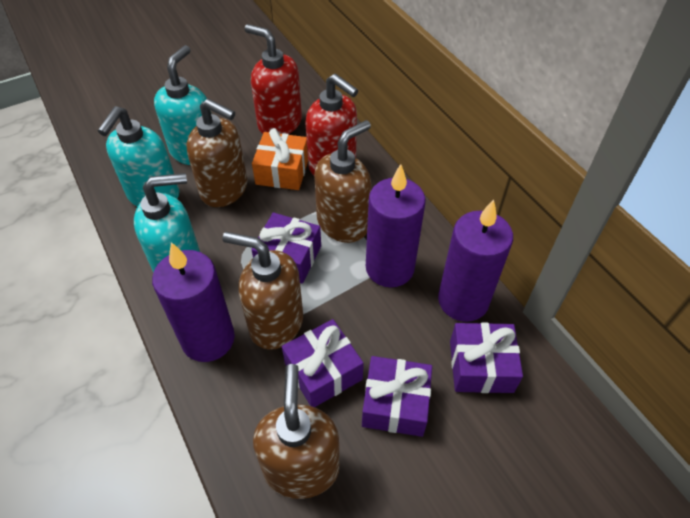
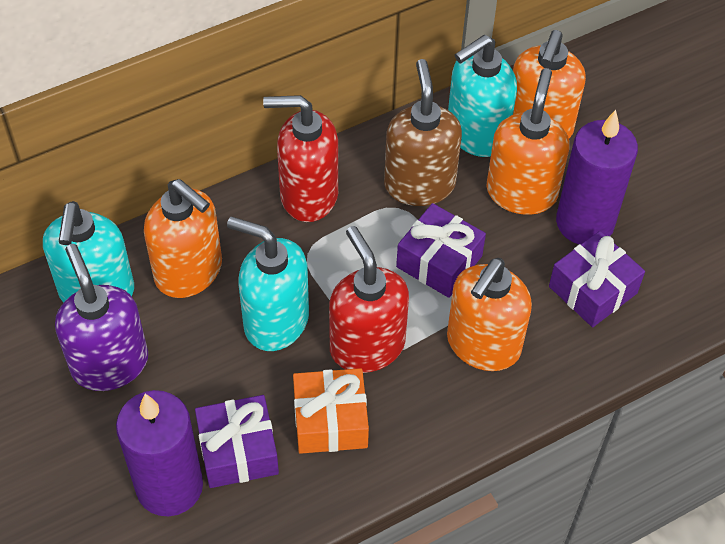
brown soap dispenser: [186,99,248,207] [223,232,303,350] [253,364,340,499] [314,120,371,243] = 4 -> [384,59,462,206] = 1
orange soap dispenser: none = 0 -> [144,179,222,298] [447,258,532,371] [486,68,569,215] [513,30,586,138] = 4
purple candle: [152,242,235,362] [366,164,426,288] [438,199,513,322] = 3 -> [116,390,203,516] [556,110,638,244] = 2
purple gift: [251,212,321,284] [282,319,364,407] [362,356,432,437] [450,322,523,393] = 4 -> [195,395,279,488] [396,203,486,298] [549,231,645,327] = 3
purple soap dispenser: none = 0 -> [55,244,148,391] = 1

